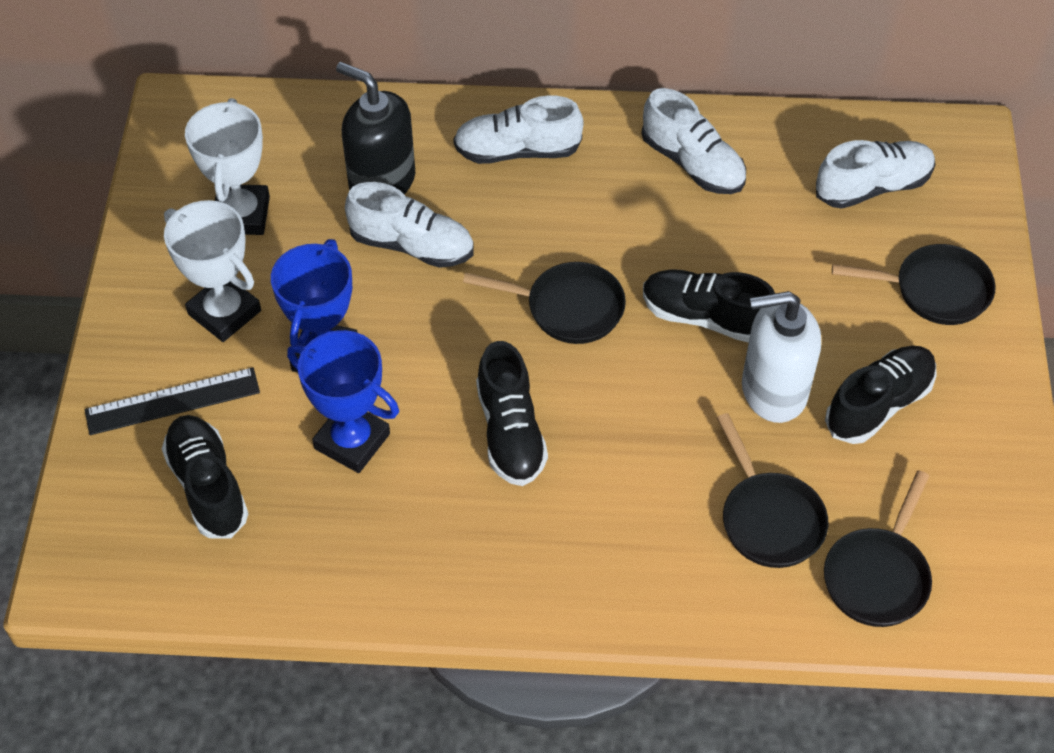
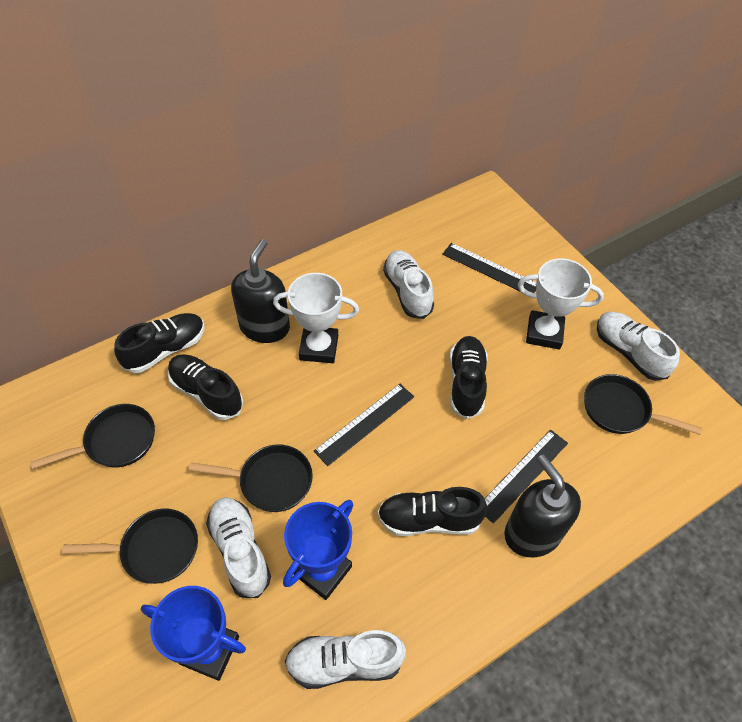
black ruler: [85,367,260,435] = 1 -> [314,384,414,466] [442,243,536,293] [484,430,568,524] = 3
black soap dispenser: [336,62,415,194] = 1 -> [231,239,290,343] [504,454,581,557] = 2
white soap dispenser: [742,291,821,423] = 1 -> none = 0

